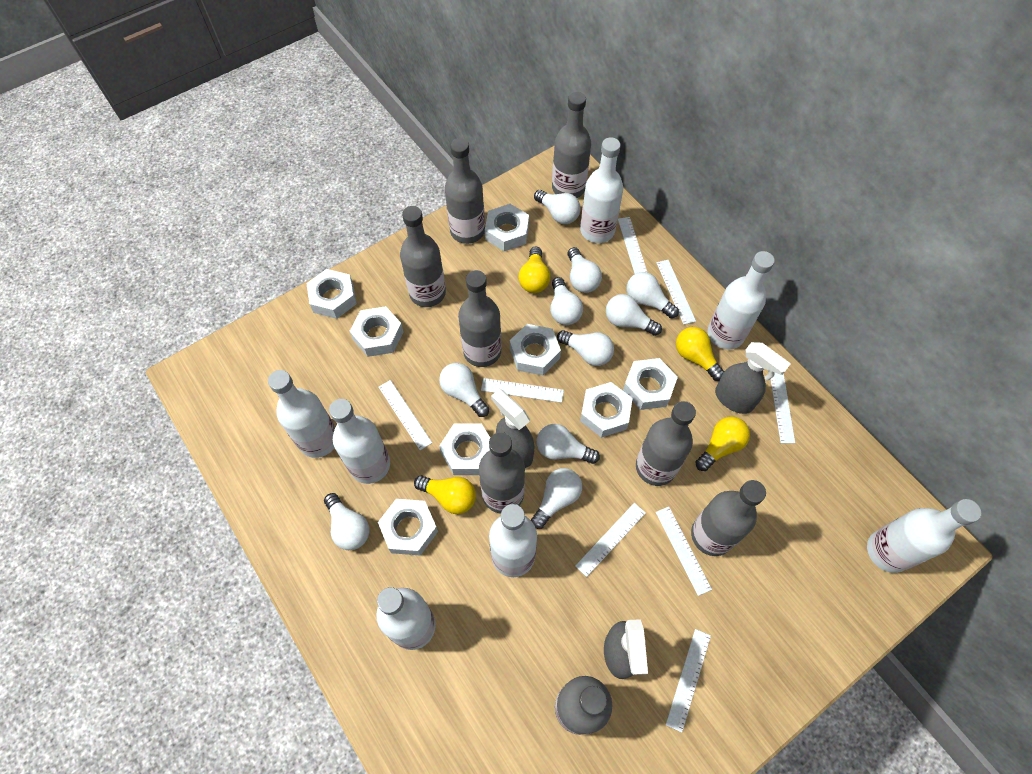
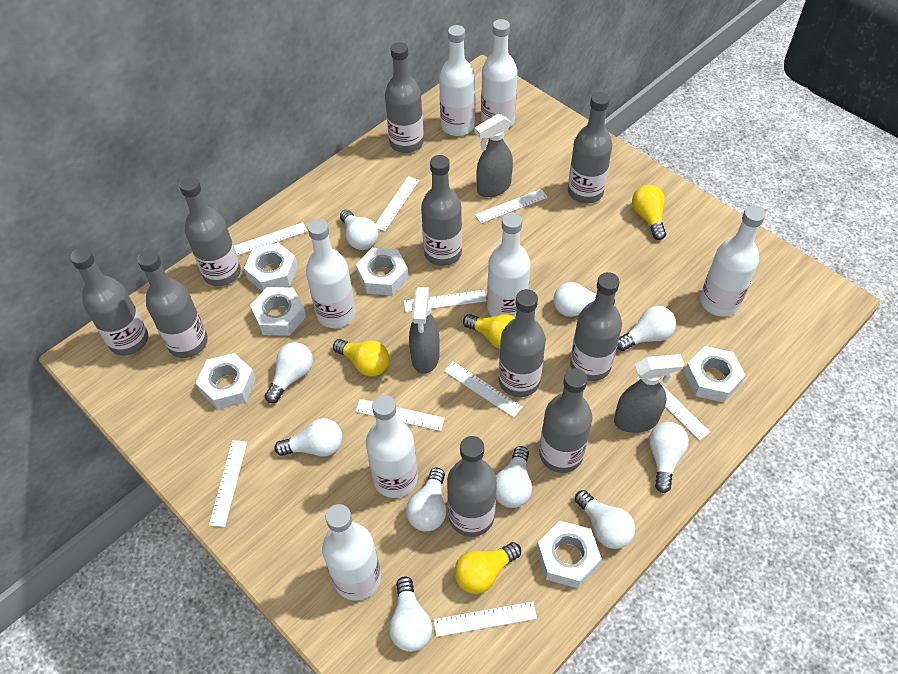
grey bottle: [400,206,446,307] [445,138,485,244] [458,270,502,367] [479,432,525,513] [552,92,591,198] [555,676,612,735] [636,401,696,486] [691,480,766,556] = 8 -> [70,247,149,356] [137,250,208,358] [179,176,241,286] [385,42,424,153] [421,155,462,266] [447,436,497,537] [499,289,546,397] [539,368,592,473] [568,92,612,204] [570,272,622,381] = 10
white nut: [306,269,357,319] [349,306,404,357] [378,499,438,556] [439,423,490,475] [485,204,529,251] [510,324,561,375] [580,382,633,438] [623,358,678,410] = 8 -> [196,353,256,410] [244,243,298,292] [250,287,306,336] [356,248,409,295] [537,521,602,588] [684,346,746,402] = 6
white ruler: [379,380,432,450] [481,378,564,403] [575,503,646,577] [618,217,648,274] [656,260,696,325] [656,507,712,596] [666,629,711,732] [770,372,795,444] = 8 -> [209,440,247,527] [234,222,307,256] [355,399,445,431] [375,176,419,231] [404,290,487,312] [433,601,537,637] [444,361,523,418] [475,189,548,223] [636,377,710,441] = 9

